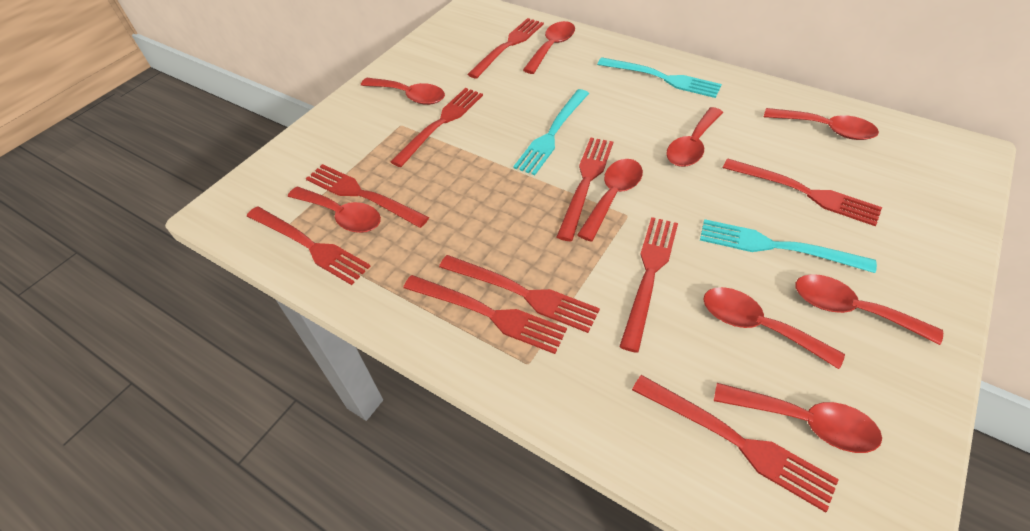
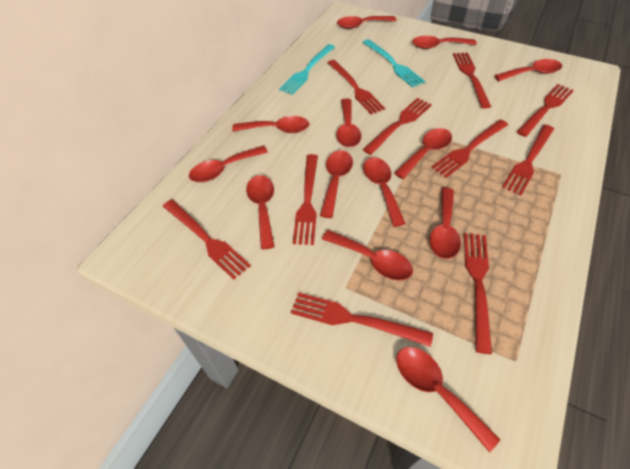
red spoon: [288,187,381,233] [361,78,445,105] [523,21,575,74] [577,159,643,242] [666,107,723,167] [703,287,845,369] [714,383,882,453] [764,108,879,140] [795,274,943,345] = 9 -> [189,146,268,182] [232,116,309,133] [246,175,275,249] [320,150,353,218] [322,230,413,280] [336,98,361,147] [337,16,396,29] [363,157,406,227] [394,128,452,179] [396,347,500,452] [412,36,477,49] [430,188,461,259] [495,59,562,81] = 13
turquoise fork: [513,89,589,175] [597,57,722,98] [700,219,877,273] = 3 -> [279,44,335,95] [363,39,425,87] = 2

